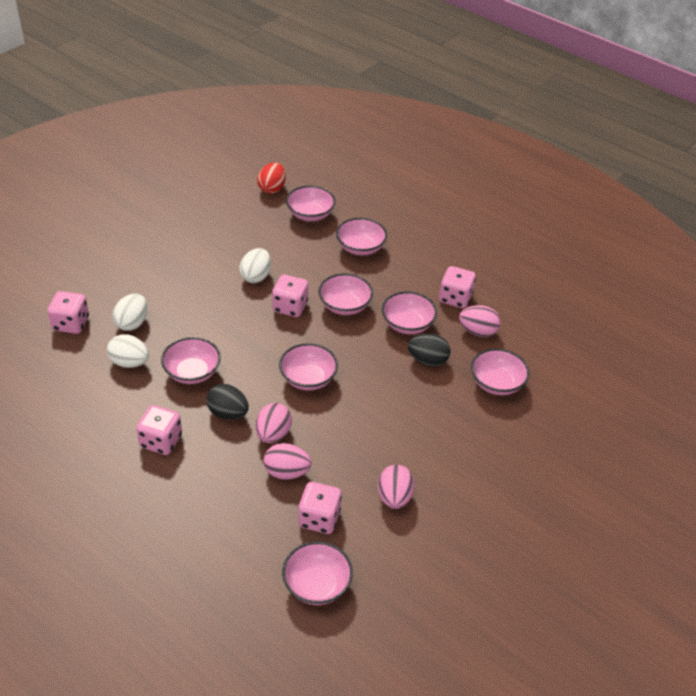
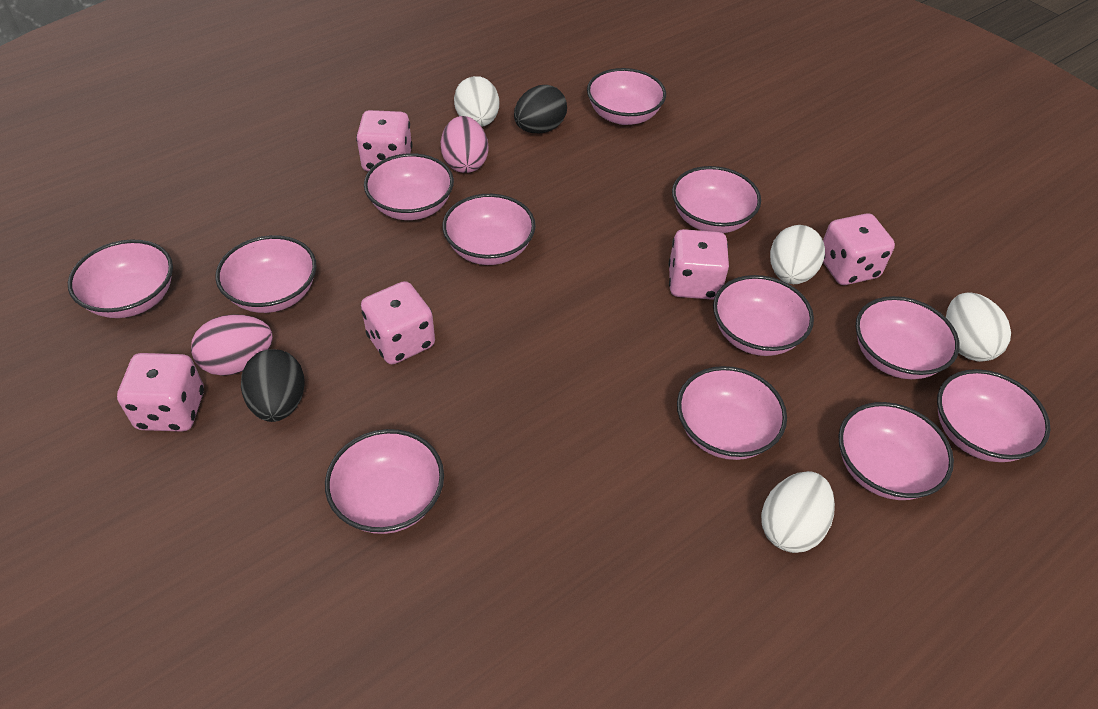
pink bowl: [161,337,221,384] [279,343,338,390] [282,541,353,605] [286,185,336,221] [319,273,373,315] [336,218,387,255] [382,291,437,334] [471,348,530,395] = 8 -> [68,239,173,318] [215,235,317,313] [325,429,444,534] [364,153,454,220] [442,194,536,265] [587,68,666,125] [672,166,761,233] [677,366,787,460] [713,275,814,356] [838,402,954,500] [856,296,960,379] [937,369,1050,462] = 12
pink egg: [255,403,292,443] [263,443,312,480] [378,465,415,509] [459,305,501,337] = 4 -> [191,314,273,376] [441,116,488,173] = 2
red egg: [257,162,286,194] = 1 -> none = 0
white egg: [107,334,149,368] [113,294,148,331] [239,248,271,283] = 3 -> [454,76,499,127] [761,471,835,553] [770,225,825,284] [946,292,1011,362] = 4

